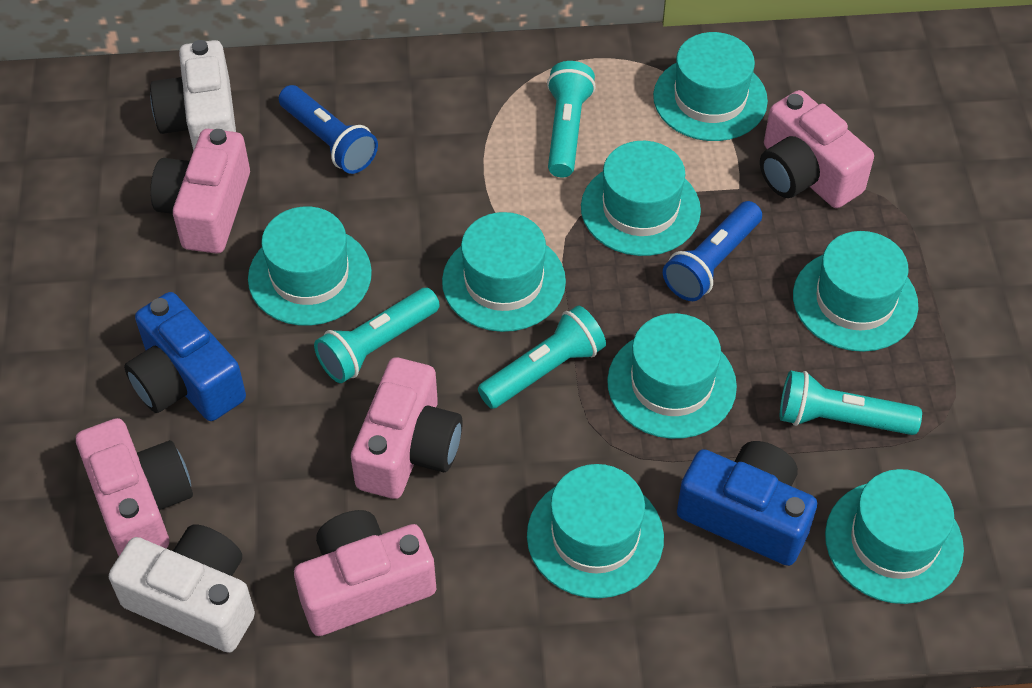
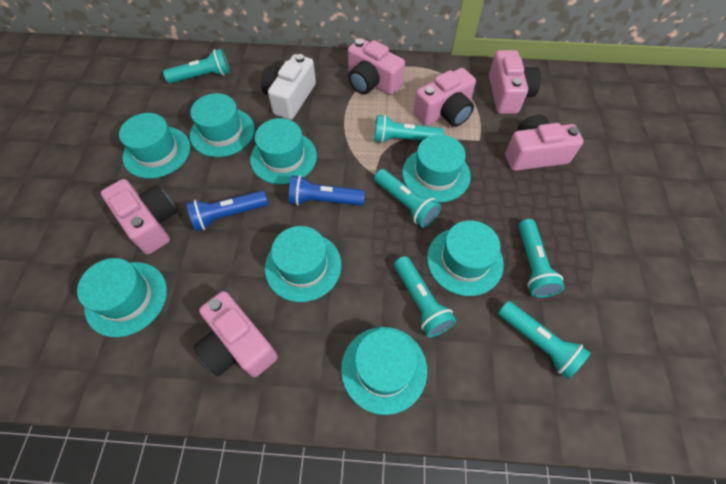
blue camera: [124,292,246,421] [677,441,817,566] = 2 -> none = 0
pink camera: [76,418,193,556] [150,129,250,254] [294,510,436,636] [351,357,463,499] [760,90,874,208] = 5 -> [101,179,177,254] [193,291,278,377] [348,38,405,95] [414,68,476,127] [489,50,541,114] [505,115,584,171] = 6
turquoise flashlight: [314,288,440,383] [478,305,606,409] [547,61,596,177] [780,370,922,435] = 4 -> [163,49,230,84] [374,115,444,143] [374,169,441,228] [394,256,456,337] [498,301,590,379] [518,219,565,298] = 6
white camera: [109,525,255,653] [150,40,236,151] = 2 -> [261,54,316,120] = 1

